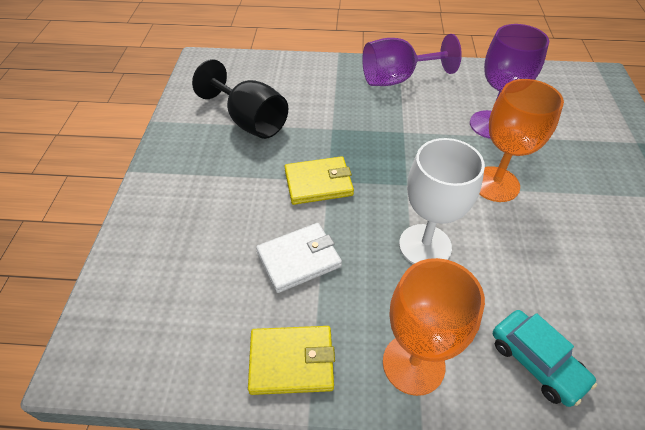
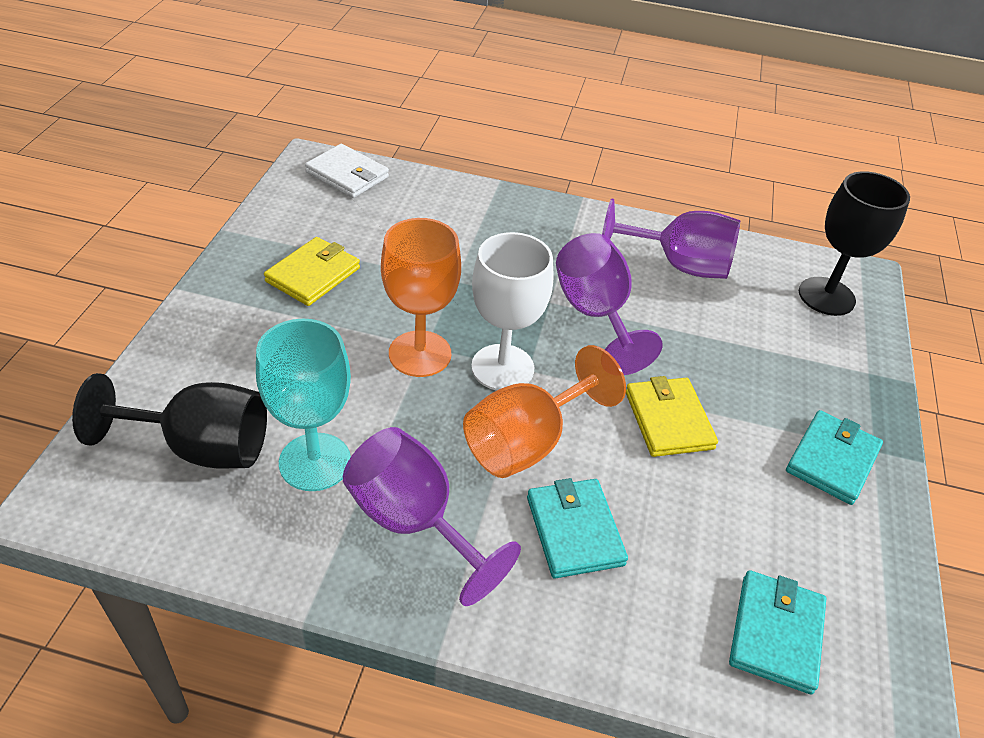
black goblet: [192,59,288,139] = 1 -> [72,373,267,468] [799,171,910,316] = 2
purple goblet: [362,34,462,86] [470,24,549,139] = 2 -> [343,427,521,606] [556,233,663,375] [602,198,740,279] = 3
turquoise car: [493,310,597,407] = 1 -> none = 0
turquoise goblet: none = 0 -> [256,319,351,491] = 1
turquoise wallet: none = 0 -> [527,478,628,579] [729,570,826,695] [786,410,883,505] = 3

